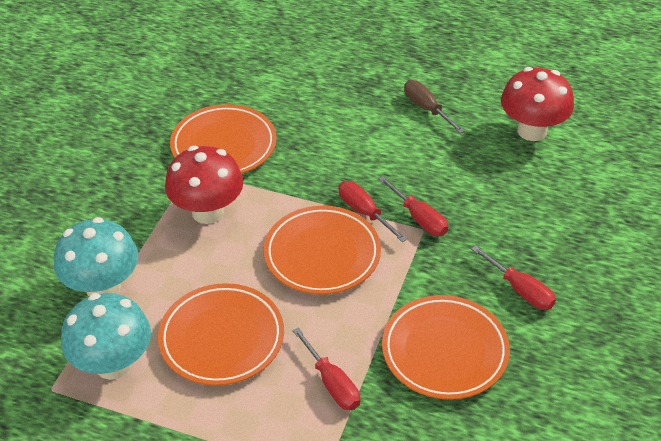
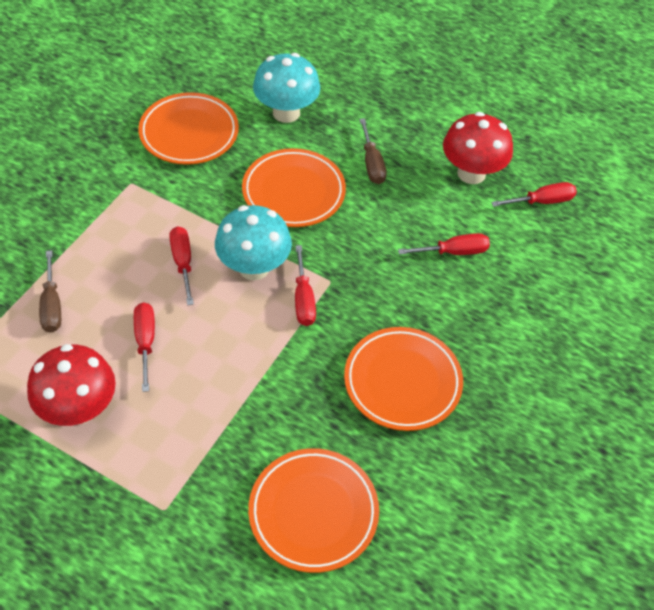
brown screwdriver: [404,80,465,133] = 1 -> [39,250,61,333] [360,118,387,184] = 2
red screwdriver: [292,327,360,410] [339,181,407,242] [378,176,448,236] [471,245,556,310] = 4 -> [134,302,155,392] [169,226,194,305] [295,245,316,326] [398,233,490,255] [491,182,577,207] = 5

